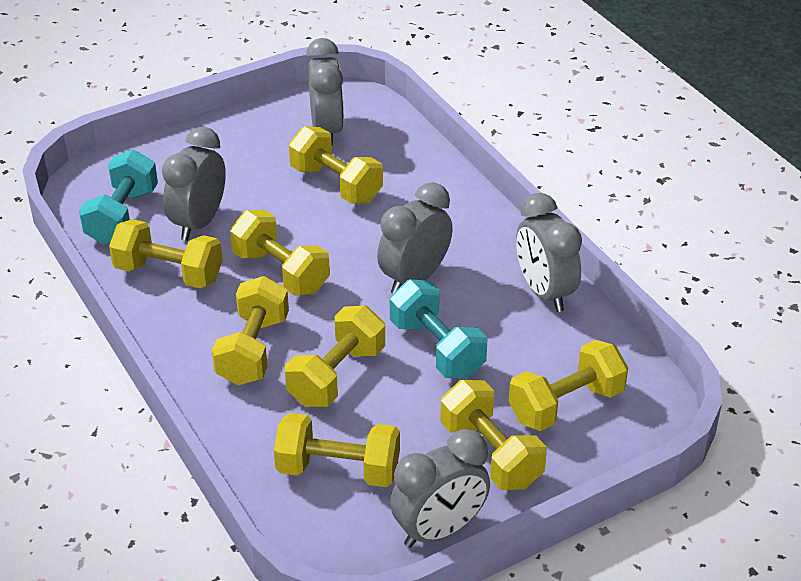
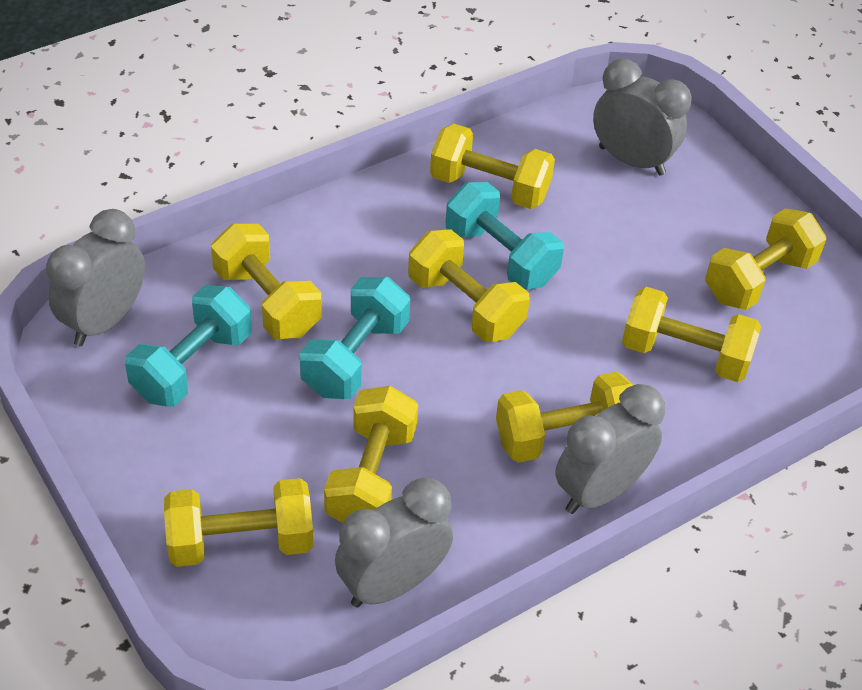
grey clock: [162,127,226,241] [306,38,344,146] [377,182,453,294] [390,429,490,548] [516,193,582,312] = 5 -> [46,209,145,346] [335,477,453,608] [555,384,665,514] [593,59,691,175] = 4
turquoise dumbbell: [79,150,158,245] [390,279,488,378] = 2 -> [125,285,252,407] [300,277,410,399] [446,182,564,290] = 3

